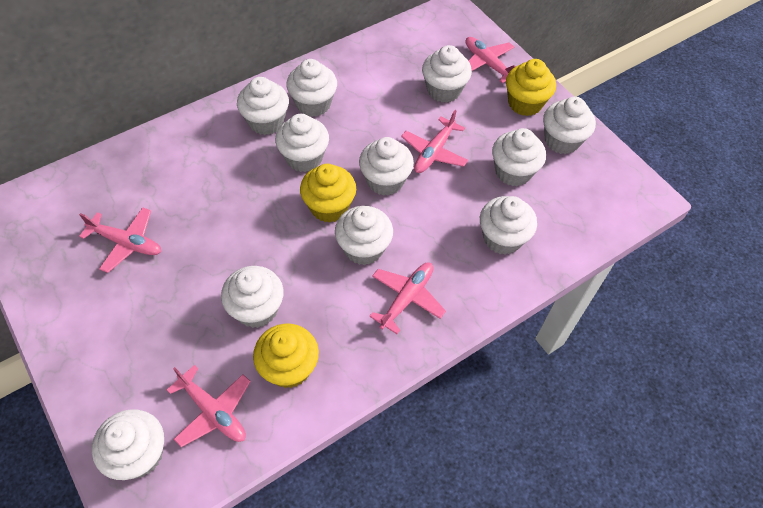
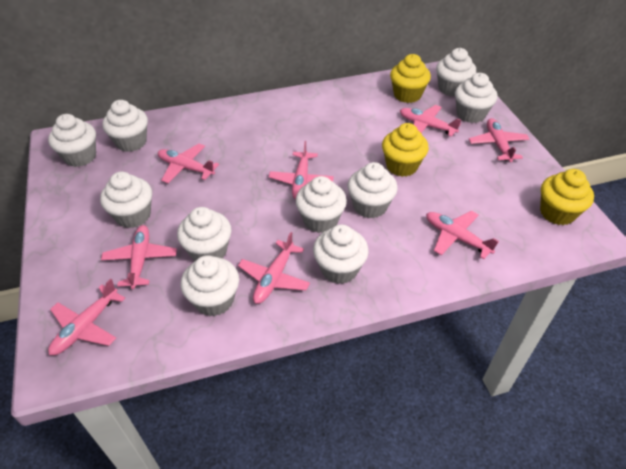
pink plane: [79,207,161,273] [167,365,251,447] [369,262,446,334] [401,110,468,173] [465,37,516,83] = 5 -> [48,279,125,355] [101,225,177,289] [158,144,219,183] [238,232,310,304] [269,141,334,199] [400,105,461,137] [426,211,499,259] [469,118,530,162] = 8
white cupcake: [92,409,164,480] [221,266,284,328] [237,77,289,135] [275,114,329,172] [286,59,337,117] [335,206,393,265] [359,137,414,196] [422,45,472,103] [480,196,537,255] [492,128,546,186] [543,97,596,154] = 11 -> [48,114,96,167] [100,172,152,228] [102,100,148,152] [177,207,232,261] [181,255,239,316] [295,176,347,233] [313,224,369,284] [348,162,398,218] [436,48,476,96] [455,73,498,123] = 10

